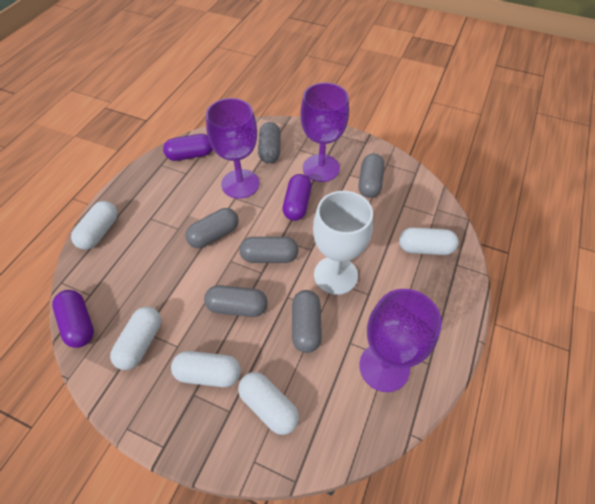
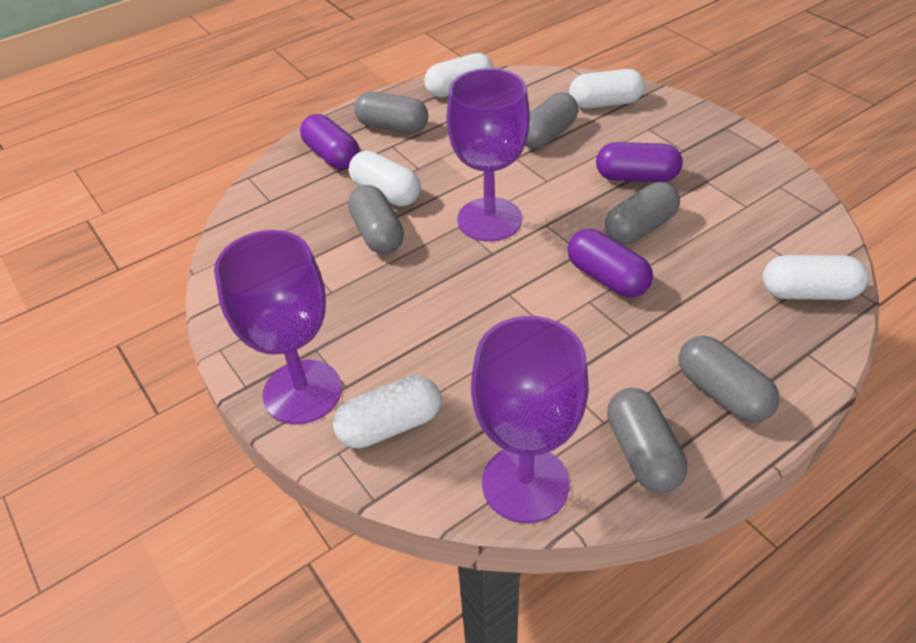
white goblet: [313,191,373,295] = 1 -> none = 0

